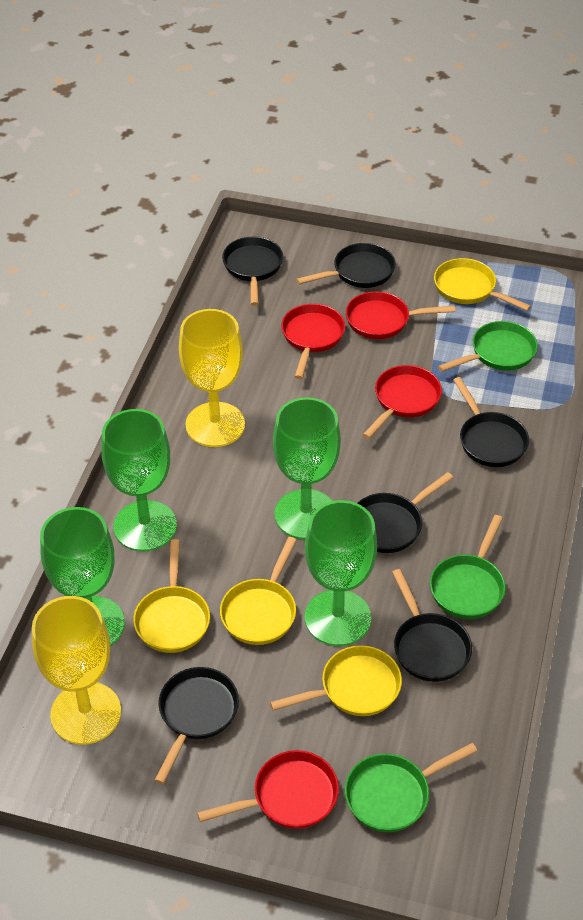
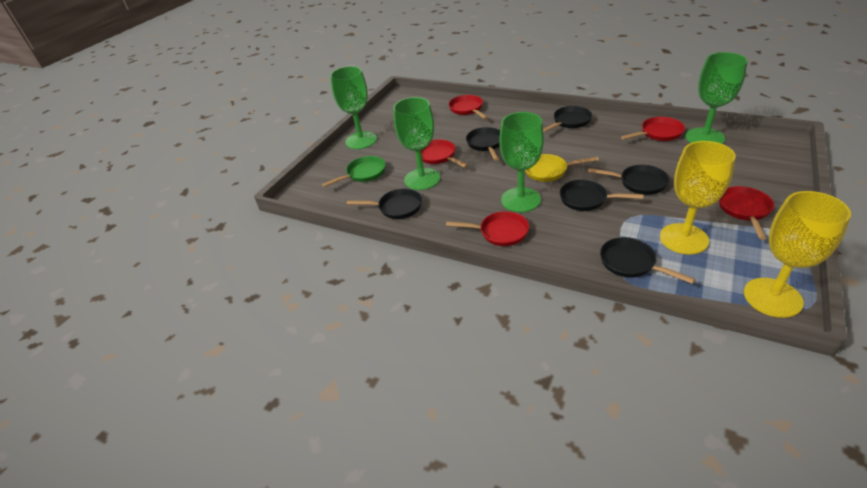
green pan: [345,743,477,832] [430,515,506,619] [438,321,538,372] = 3 -> [322,156,386,187] = 1
red pan: [197,750,339,829] [281,304,345,379] [346,291,455,339] [363,365,442,439] = 4 -> [421,139,468,168] [446,211,529,246] [449,95,488,119] [621,117,685,141] [719,186,774,240] = 5
yellow pan: [133,539,210,653] [220,537,297,645] [270,645,402,716] [434,258,531,311] = 4 -> [525,154,599,182] = 1

